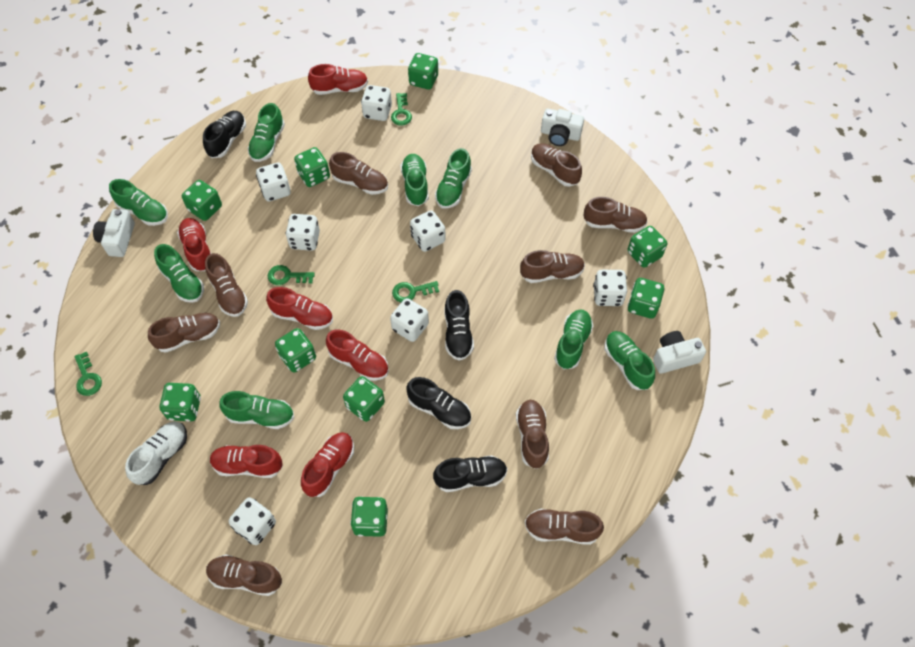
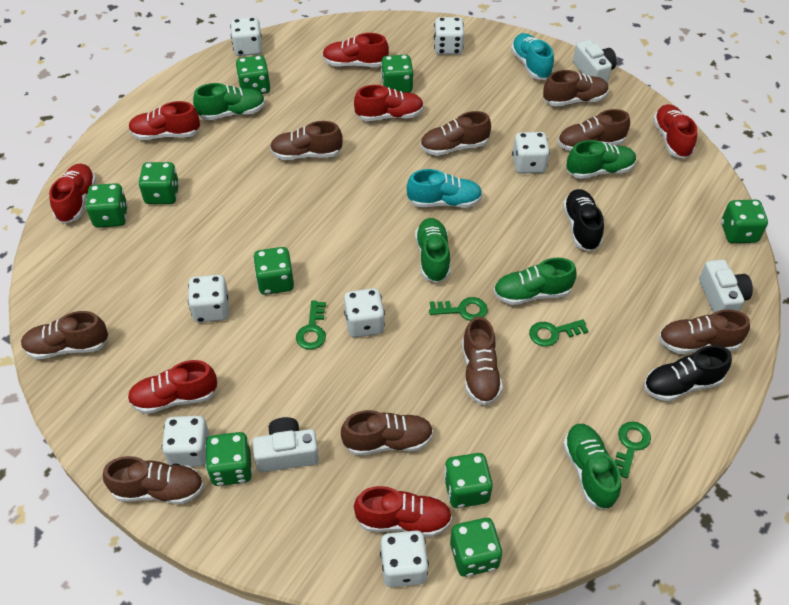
black shoe: [203,111,246,158] [406,377,471,429] [433,455,508,492] [444,290,474,361] = 4 -> [563,189,604,251] [644,345,732,402] = 2
green shoe: [109,179,168,226] [154,244,204,303] [219,391,294,429] [248,103,285,162] [401,154,429,206] [435,148,472,209] [554,310,593,369] [604,331,655,390] = 8 -> [193,83,265,120] [415,218,450,283] [493,258,577,305] [563,424,621,510] [566,140,636,179] = 5
red shoe: [177,218,211,271] [210,445,283,478] [266,287,333,330] [301,432,354,497] [308,64,368,95] [326,329,389,381] = 6 -> [49,164,96,224] [127,360,217,414] [128,101,200,140] [322,33,389,67] [354,85,424,121] [354,486,452,537] [653,104,697,159] = 7
turquoise shoe: none = 0 -> [407,169,483,208] [511,33,554,80] = 2
white shoe: [125,422,187,485] = 1 -> none = 0

